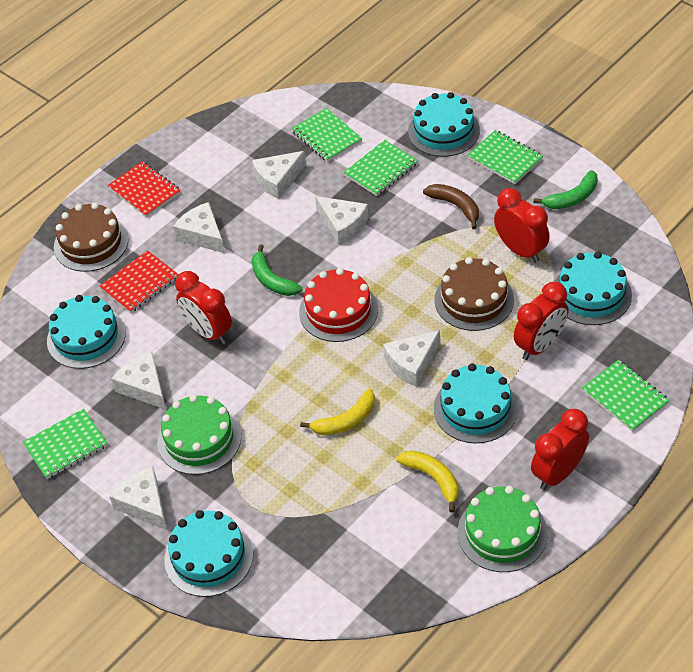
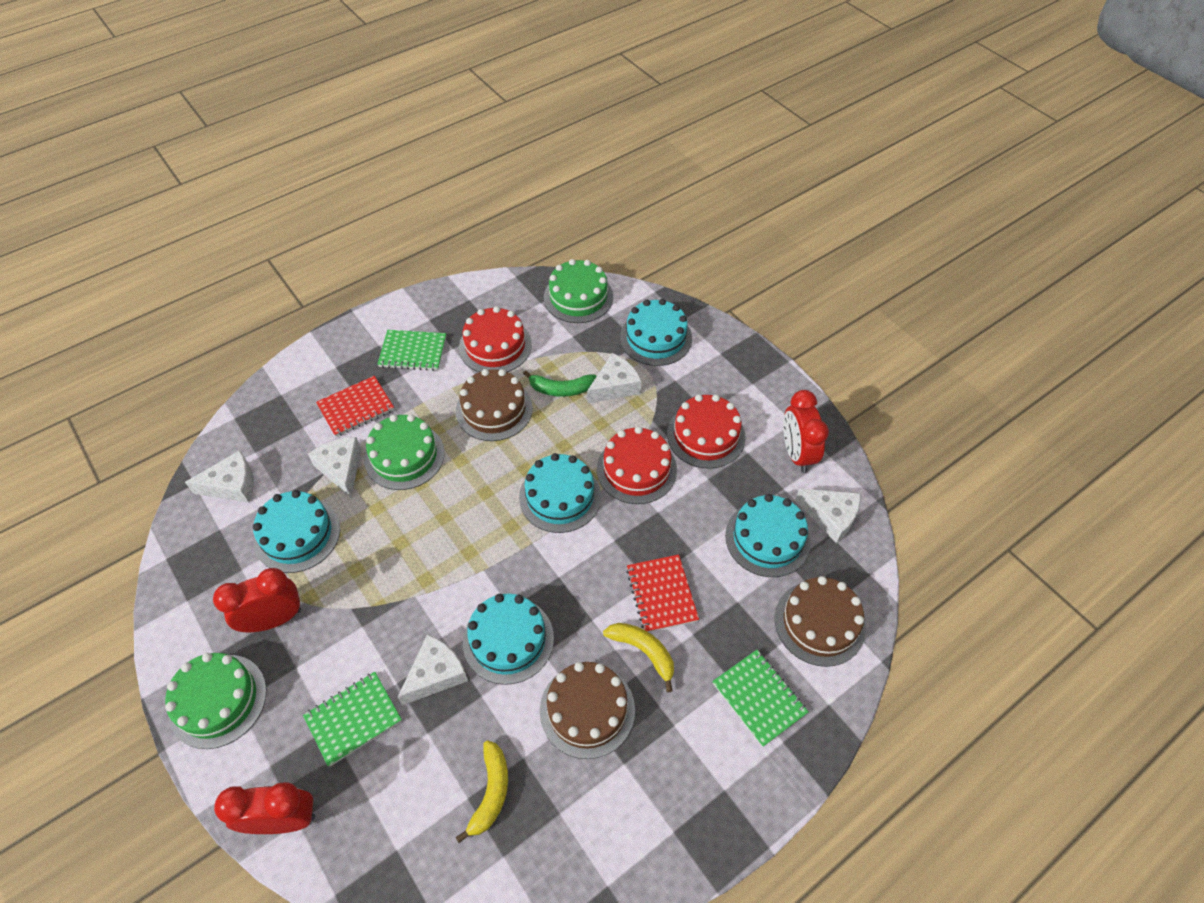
brown banana: [423,184,479,229] = 1 -> none = 0
brown cake: [54,203,129,272] [434,257,514,331] = 2 -> [456,369,533,441] [540,662,635,759] [775,576,866,667] = 3
green banana: [251,245,303,296] [533,170,598,209] = 2 -> [523,370,597,397] = 1
green cake: [158,394,241,475] [458,486,548,572] = 2 -> [165,653,267,749] [364,414,445,490] [544,259,613,323] = 3
green notebook: [23,409,108,479] [291,108,362,162] [343,140,418,196] [467,130,543,184] [582,360,670,432] = 5 -> [303,672,402,767] [377,330,446,371] [712,650,809,747] = 3
red cake: [299,268,378,342] = 1 -> [459,306,532,372] [597,426,677,504] [667,394,745,469] = 3
red clock: [175,271,232,344] [494,188,550,263] [514,282,568,360] [531,409,589,490] = 4 -> [213,568,301,632] [214,782,315,834] [783,390,829,473] = 3
white cheese: [109,467,167,530] [111,352,166,410] [173,202,225,253] [252,151,306,199] [315,196,369,245] [383,330,440,387] = 6 -> [185,450,254,503] [308,437,361,497] [398,634,468,705] [587,353,642,403] [795,489,861,543] = 5

